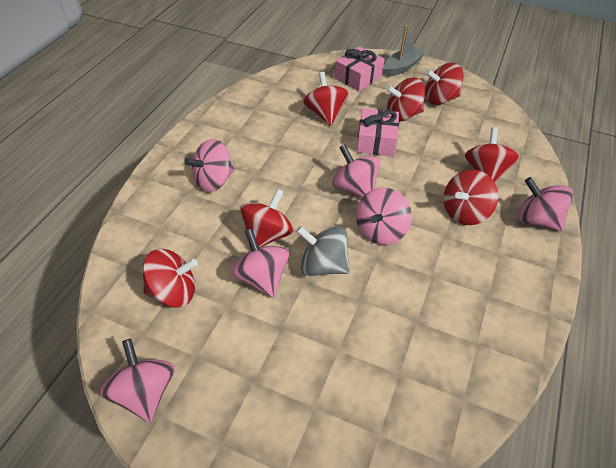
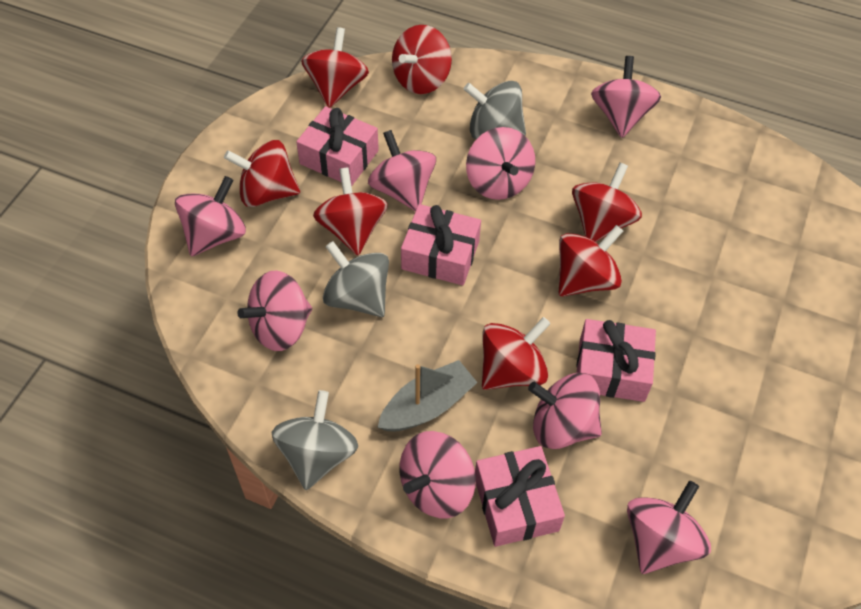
grey spinning top: [296,226,350,276] = 1 -> [271,390,358,490] [323,241,389,317] [464,81,526,139] = 3
pink gift: [335,46,385,91] [357,108,399,156] = 2 -> [296,106,379,186] [401,204,481,285] [475,446,565,547] [576,319,656,402] = 4
pink spinning top: [99,339,175,423] [184,139,235,192] [231,229,290,298] [332,144,381,197] [356,187,412,245] [518,177,573,231] = 6 -> [175,176,246,256] [237,270,312,351] [368,130,436,211] [399,431,476,518] [466,127,535,200] [528,373,602,449] [591,56,661,138] [627,481,711,574] = 8

